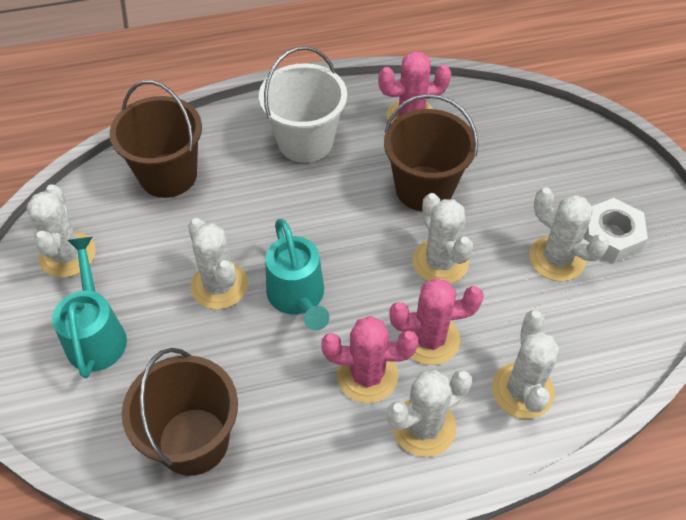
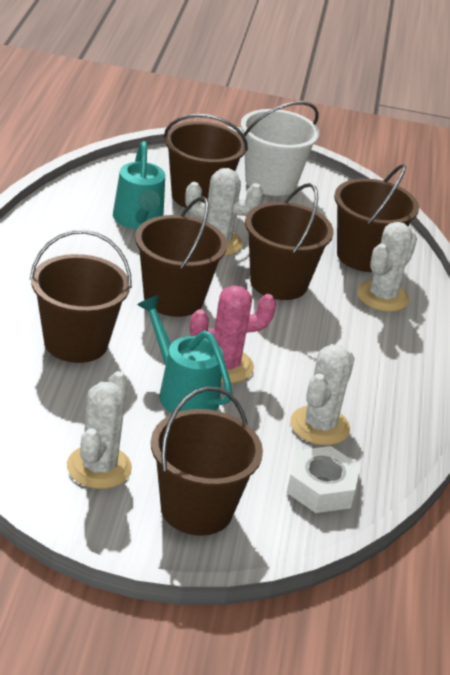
brown bucket: [109,80,202,198] [122,348,238,476] [384,94,478,211] = 3 -> [30,230,132,363] [135,196,227,317] [151,386,263,536] [163,114,248,208] [245,183,334,300] [334,164,419,272] = 6
pink cactus: [321,316,418,403] [378,51,451,123] [389,278,484,365] = 3 -> [190,285,276,383] = 1
white cactus: [27,184,96,278] [188,218,248,309] [387,370,472,457] [413,193,473,284] [492,310,560,419] [529,187,609,281] = 6 -> [67,371,132,489] [185,168,263,256] [290,344,355,445] [357,222,417,312] = 4

